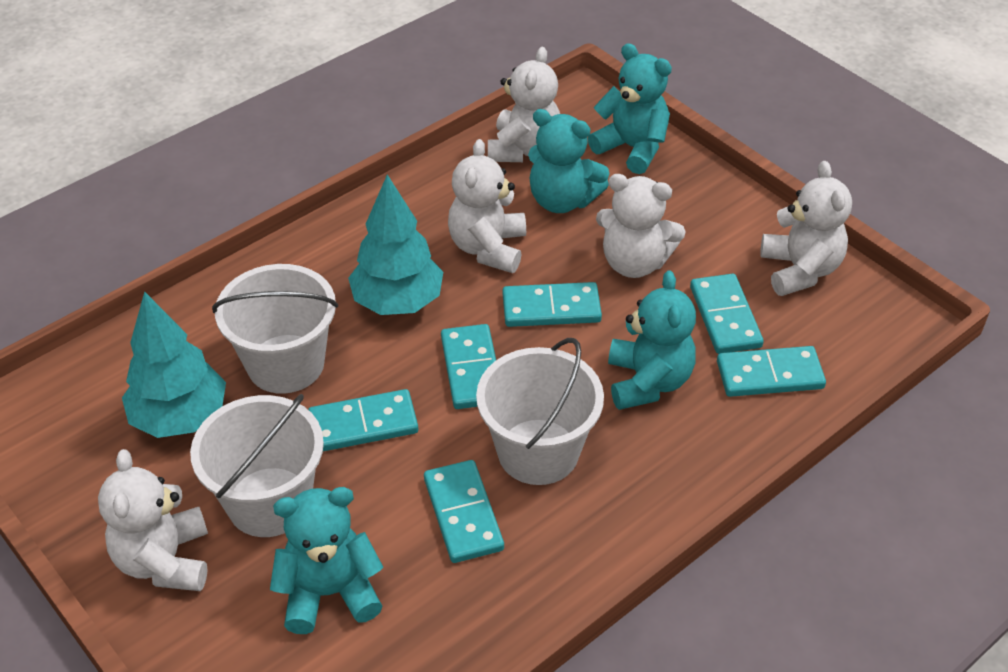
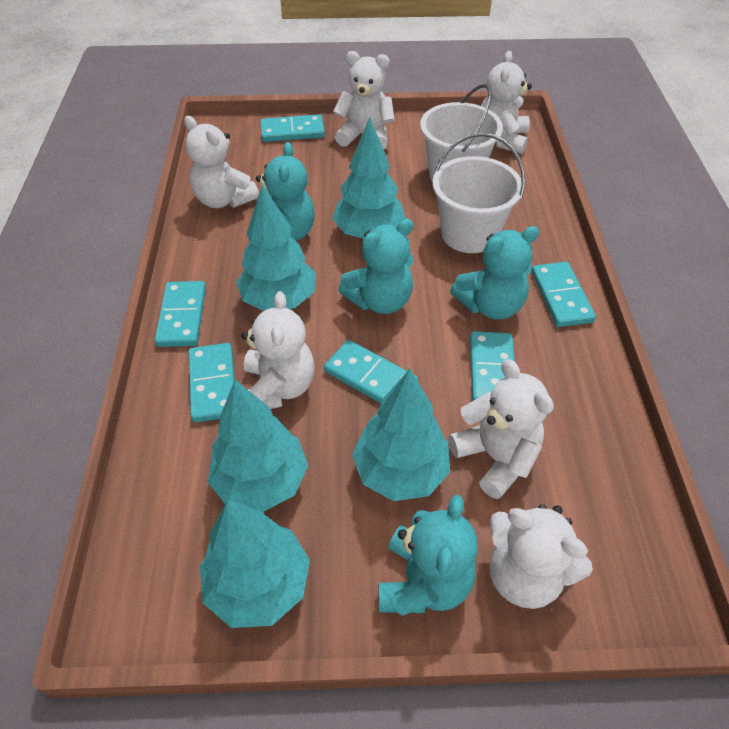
turquoise tree: [122,291,226,438] [348,174,443,315] = 2 -> [200,499,310,628] [208,380,308,512] [236,185,316,311] [332,118,406,239] [352,369,450,501] = 5
white bucket: [190,394,324,537] [212,264,338,394] [476,338,604,485] = 3 -> [420,84,503,182] [432,133,525,253] = 2
white teddy bear: [98,449,208,591] [448,139,526,273] [488,47,560,162] [596,174,686,278] [760,161,852,296] = 5 -> [184,116,259,208] [241,291,315,409] [333,51,395,150] [448,359,554,499] [481,51,532,154] [489,504,593,609] = 6

